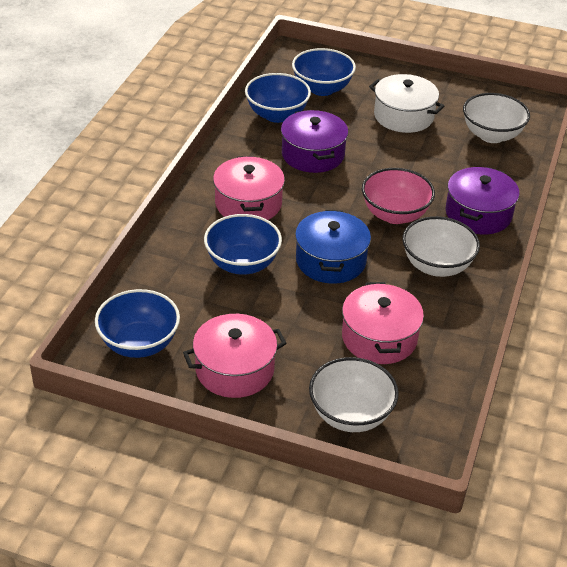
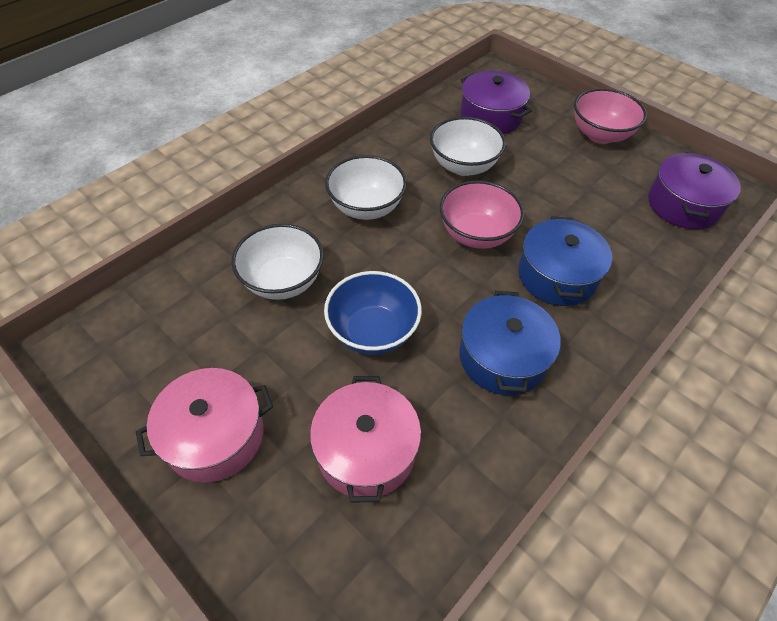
blue bowl: [95,289,180,358] [204,214,282,275] [245,73,311,123] [292,48,356,96] = 4 -> [324,271,422,355] = 1
blue pot: [295,210,371,284] = 1 -> [459,291,561,395] [518,216,612,306] = 2
pink bowl: [362,168,435,224] = 1 -> [440,180,524,249] [574,88,647,144] = 2
pink pot: [183,314,287,398] [213,156,285,220] [342,282,424,364] = 3 -> [136,368,273,483] [310,376,421,502] = 2
white pot: [369,74,444,133] = 1 -> none = 0

